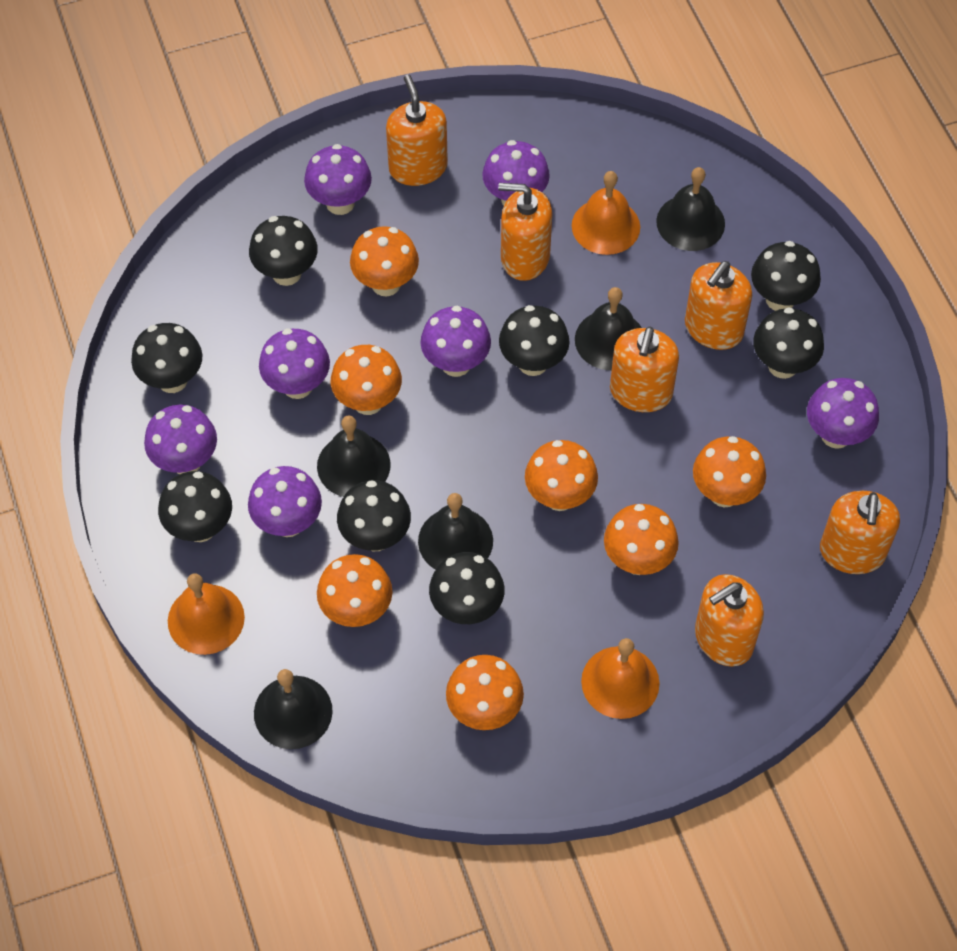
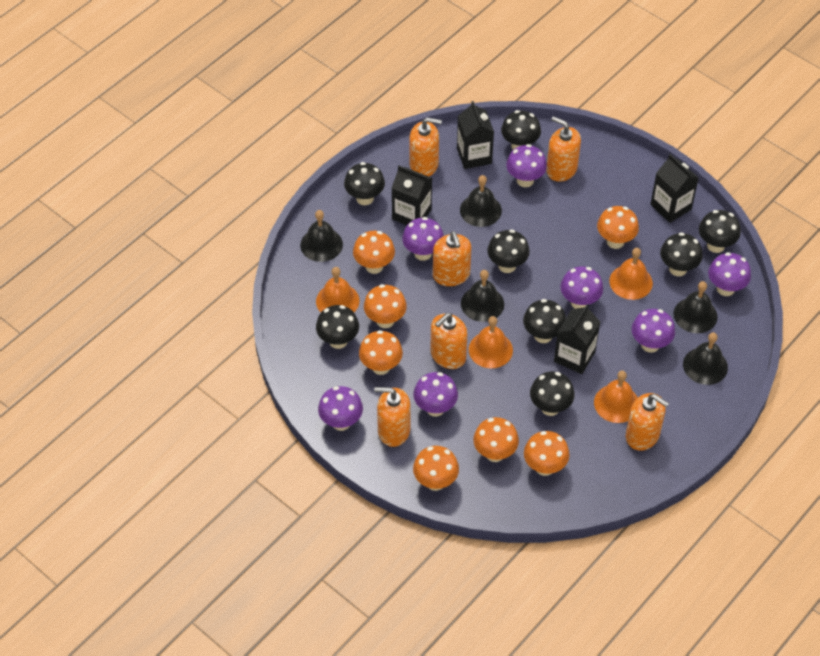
black carton: none = 0 -> [392,166,432,225] [457,101,494,169] [554,304,600,374] [651,154,699,223] = 4
orange bell: [168,573,245,655] [572,171,640,255] [581,638,660,719] = 3 -> [316,267,359,312] [469,316,513,368] [594,371,638,423] [609,248,653,300] = 4

